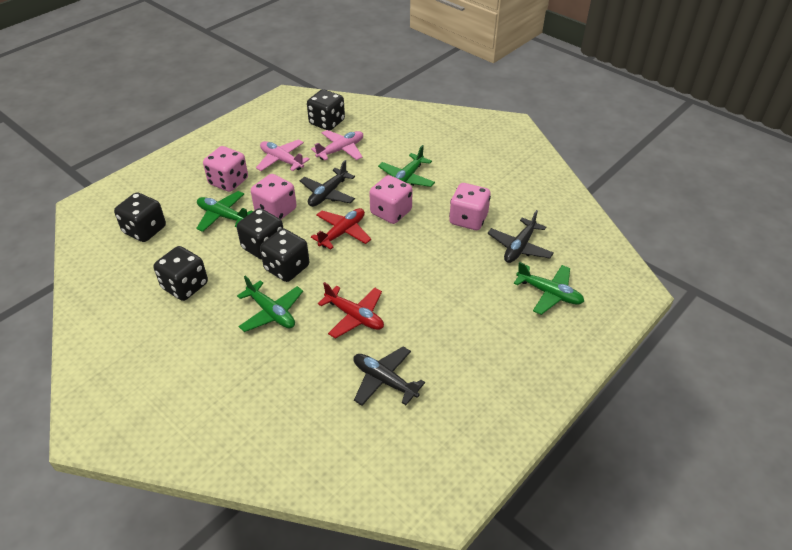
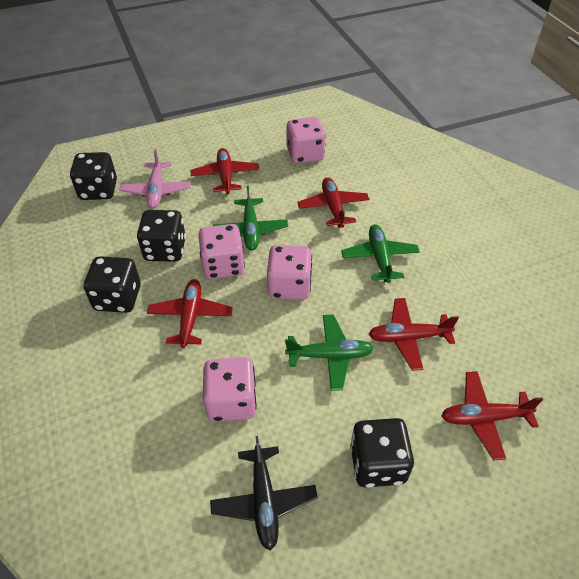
black dice: [114,192,166,242] [153,246,208,301] [237,208,283,260] [260,229,309,282] [307,89,345,131] = 5 -> [70,152,117,200] [84,256,141,313] [137,210,186,262] [350,418,414,487] = 4
black plane: [300,160,355,207] [353,347,425,406] [487,210,554,263] = 3 -> [210,436,318,550] = 1
green plane: [196,191,253,232] [237,276,303,332] [378,145,435,187] [514,262,584,315] = 4 -> [213,186,288,250] [285,315,374,391] [341,224,420,283] = 3
pink plane: [256,139,310,171] [311,130,363,160] = 2 -> [119,149,191,208] = 1
red plane: [311,208,371,250] [318,282,384,339] = 2 -> [147,279,233,348] [191,148,259,194] [297,177,369,228] [369,298,458,371] [441,371,543,460] = 5

